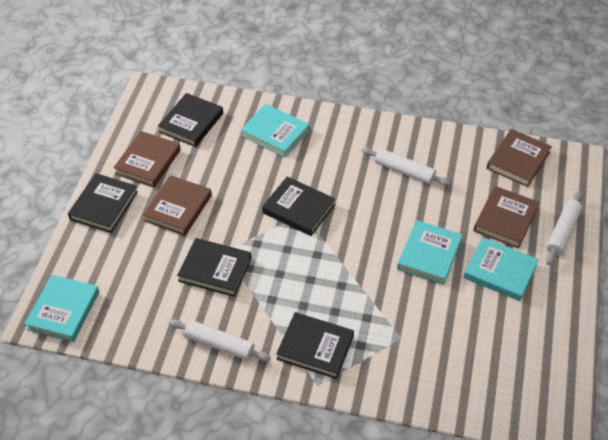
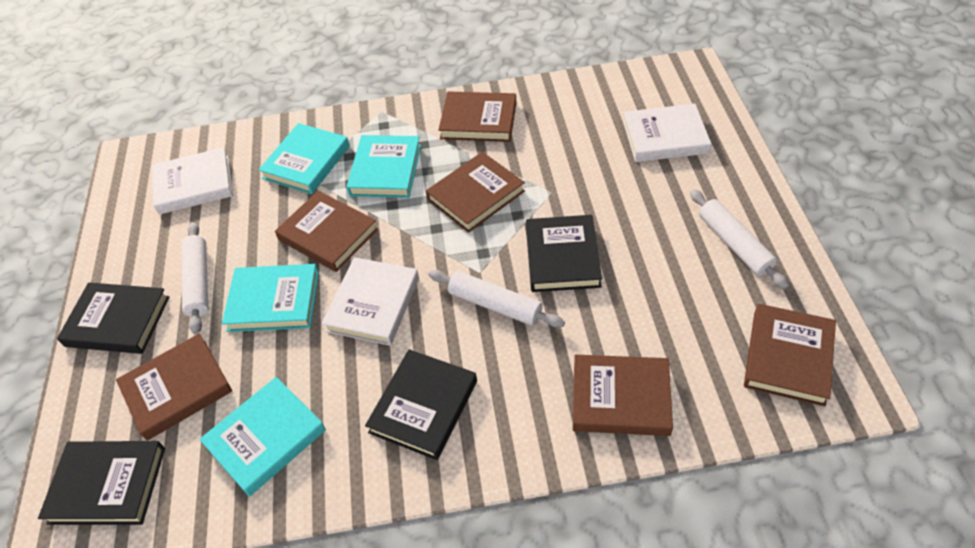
black book: [68,173,138,233] [158,93,223,147] [177,238,251,297] [262,176,335,236] [276,312,354,379] = 5 -> [38,441,165,525] [57,283,169,354] [365,349,477,460] [526,215,602,292] = 4
brown book: [113,131,181,187] [143,175,212,236] [474,186,539,249] [486,129,552,187] = 4 -> [116,334,232,441] [275,191,378,272] [426,152,525,233] [438,91,516,142] [573,355,673,436] [744,304,836,406] = 6
white book: none = 0 -> [152,147,233,215] [322,257,419,346] [623,104,711,162] = 3

